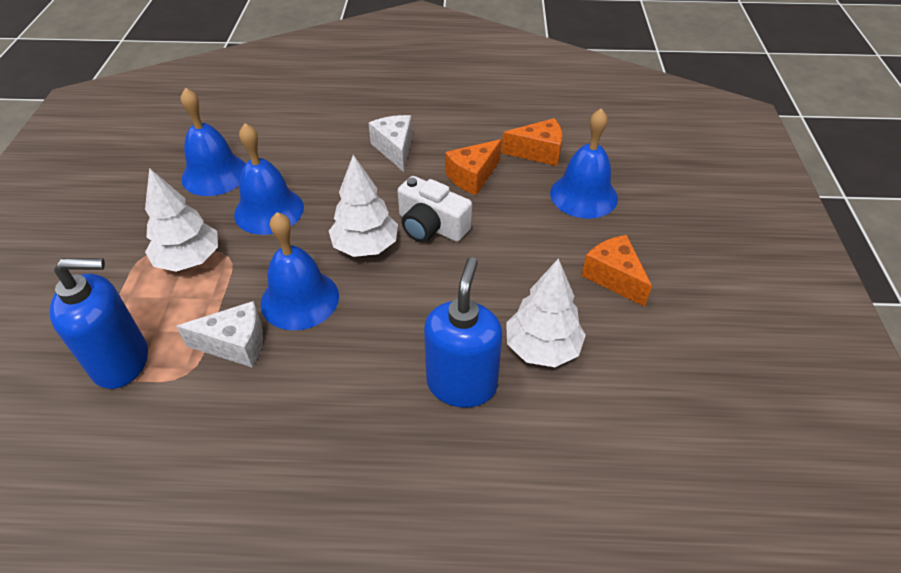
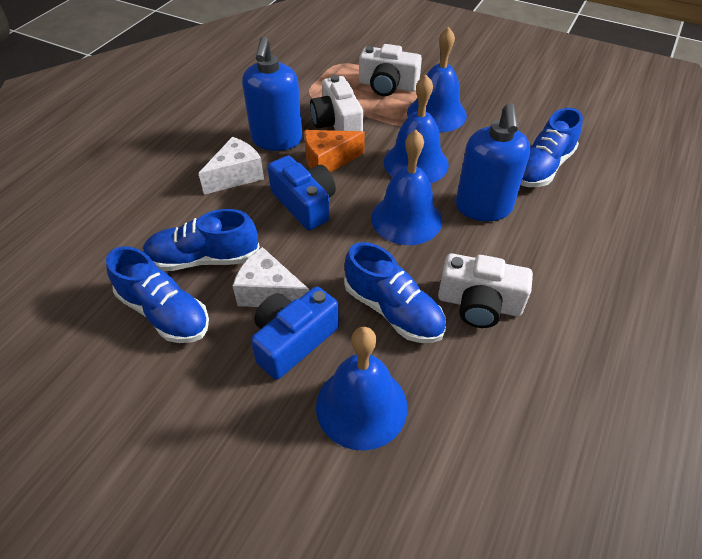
blue camera: none = 0 -> [251,286,339,380] [267,155,336,230] = 2
blue shoe: none = 0 -> [106,246,209,343] [143,209,260,271] [344,242,446,343] [521,108,583,187] = 4
orange cheese: [445,139,502,195] [502,118,562,166] [581,235,652,307] = 3 -> [304,130,365,173] = 1
white camera: [397,176,472,242] = 1 -> [310,75,363,131] [359,44,422,96] [438,253,533,328] = 3
white tree: [145,168,218,272] [329,155,398,257] [506,258,586,367] = 3 -> none = 0

